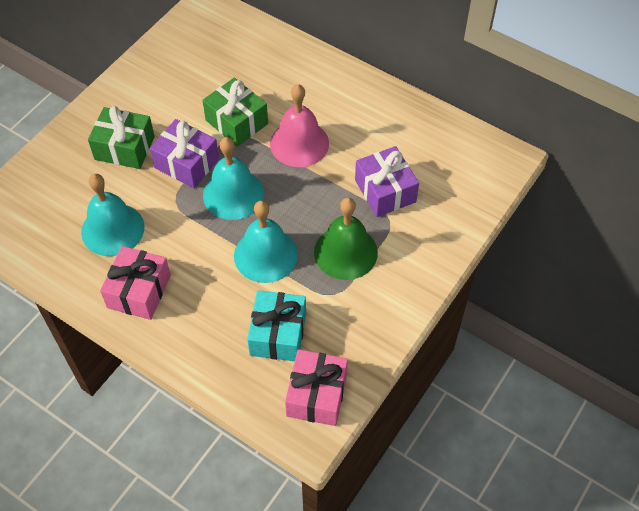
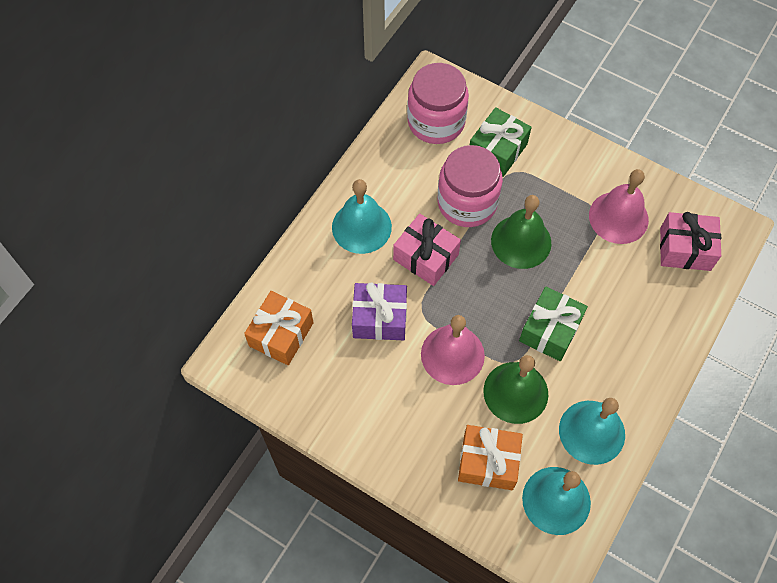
green bell: [314,198,378,280] = 1 -> [483,355,548,424] [491,195,551,269] = 2
orange gift: none = 0 -> [244,291,313,365] [458,425,523,490] = 2
pink bell: [270,84,329,167] = 1 -> [421,315,485,385] [589,169,649,244] = 2
pink jar: none = 0 -> [407,63,469,144] [438,145,503,227] = 2
purple gift: [150,119,219,188] [355,146,419,217] = 2 -> [352,283,407,340] = 1
turquoise gift: [247,290,306,361] = 1 -> none = 0

